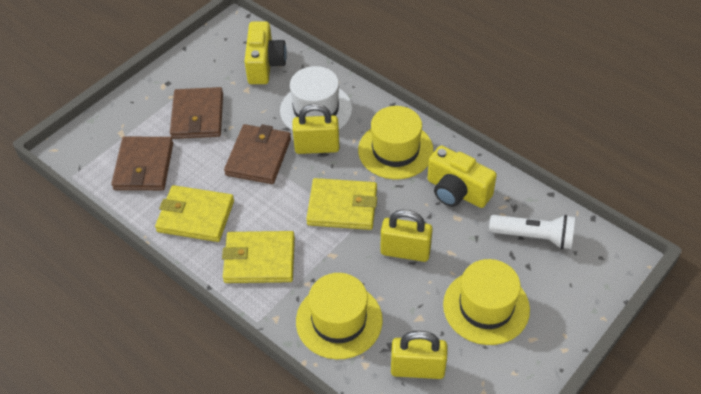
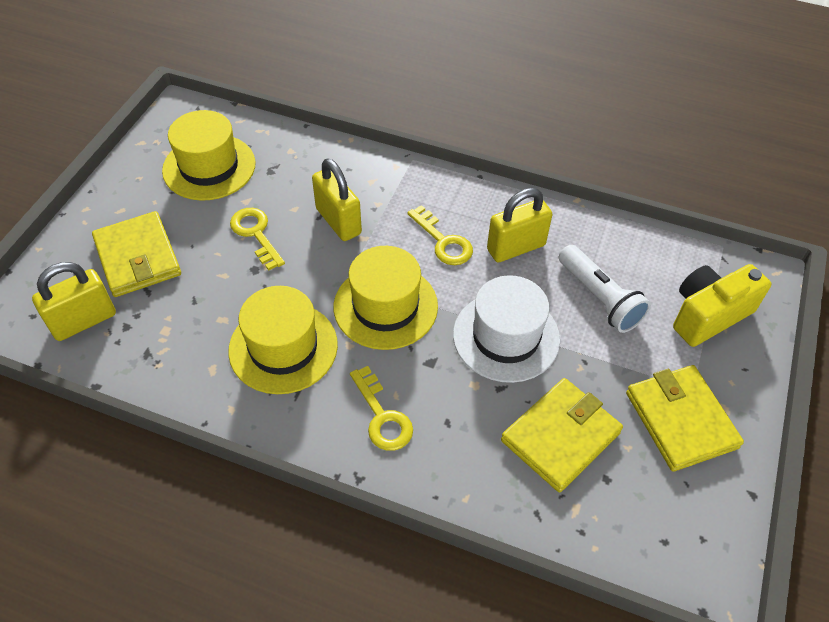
brown wallet: [111,137,173,190] [170,87,223,139] [224,124,291,184] = 3 -> none = 0
yellow camera: [244,22,287,84] [427,145,497,208] = 2 -> [673,264,771,347] = 1
yellow key: none = 0 -> [230,208,285,271] [350,366,413,451] [407,205,473,265] = 3

